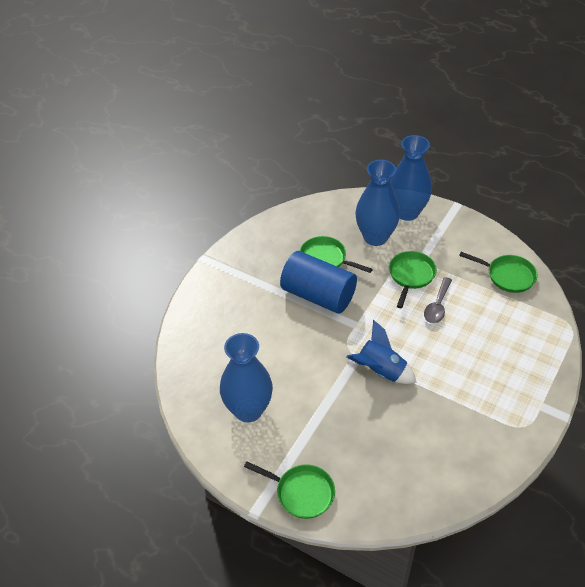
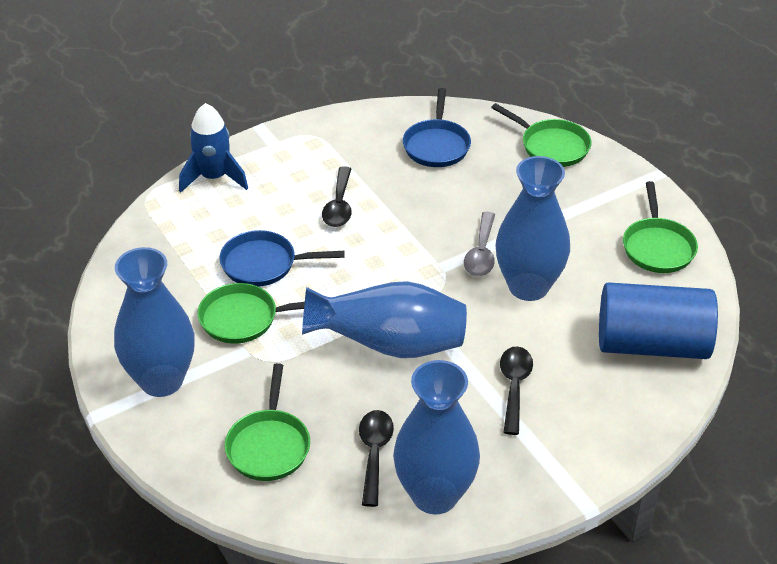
black spoon: none = 0 -> [322,166,352,227] [359,410,394,507] [500,346,533,435] = 3
blue pan: none = 0 -> [220,230,345,287] [403,88,471,167] = 2
blue vase: [220,333,273,423] [355,160,400,246] [390,135,432,221] = 3 -> [114,247,195,397] [302,281,467,358] [393,360,480,514] [496,156,570,301] = 4

